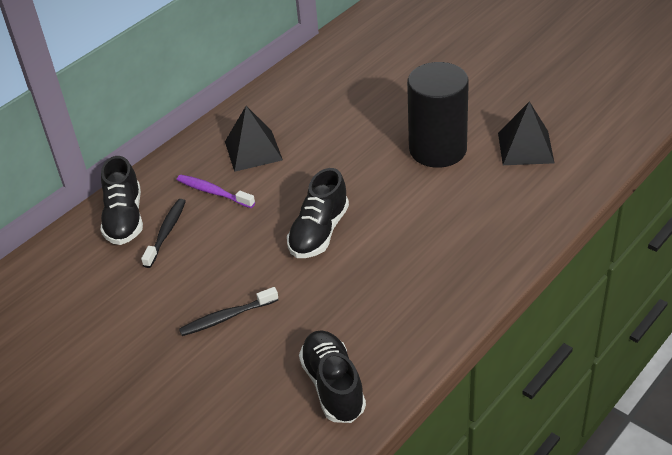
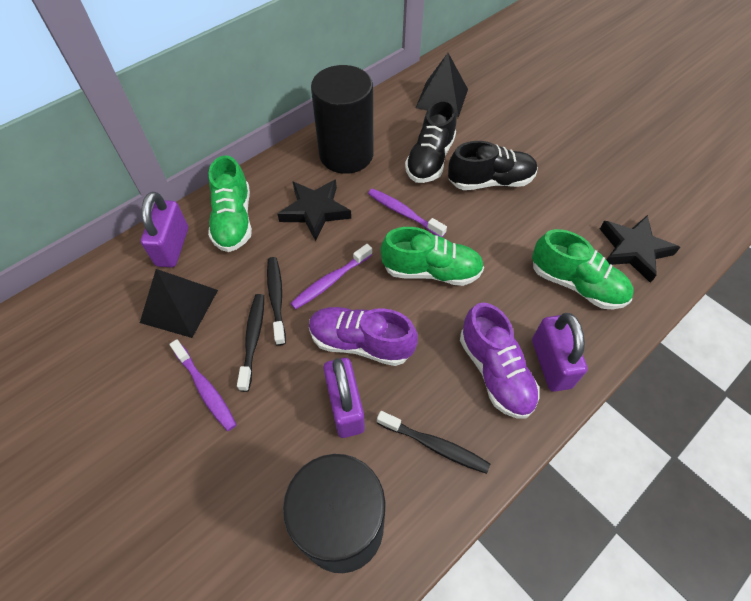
black cylinder: [407,62,469,168] = 1 -> [283,454,386,573] [311,65,373,174] = 2
black shoe: [101,156,143,245] [287,168,349,258] [299,330,366,423] = 3 -> [405,99,456,183] [448,141,538,190] = 2
black star: none = 0 -> [278,179,351,241] [600,215,680,283] = 2
black toothbrush: [141,199,186,268] [179,287,278,336] = 2 -> [237,294,264,392] [267,257,286,346] [377,411,490,474] = 3
green shoe: none = 0 -> [208,155,252,252] [381,227,484,286] [532,229,634,309] = 3
purple padlock: none = 0 -> [141,192,188,267] [323,358,365,438] [532,313,588,392] = 3
purple shoe: none = 0 -> [309,307,418,366] [460,302,540,419] = 2
purple toothbrush: [177,175,255,208] = 1 -> [170,339,237,431] [290,244,372,310] [368,188,447,237] = 3

